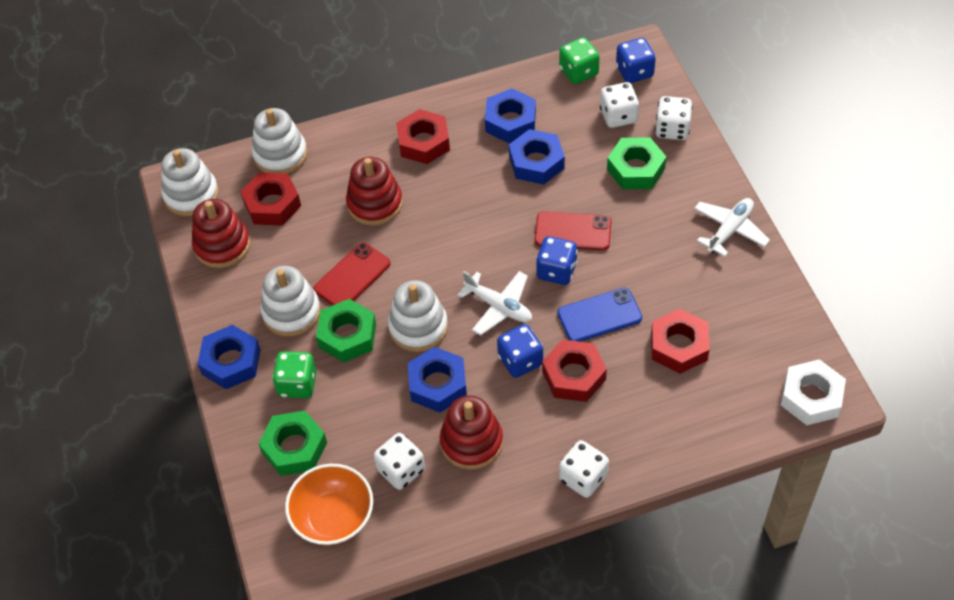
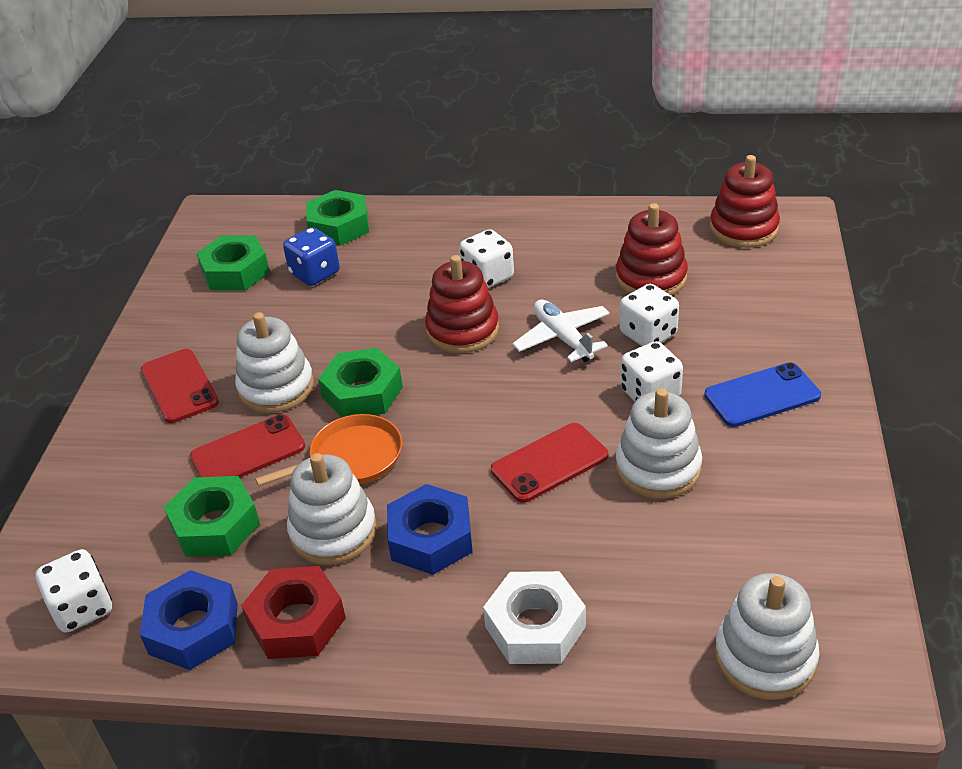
blue dice: [497,324,543,378] [536,236,578,285] [616,38,656,83] = 3 -> [283,227,340,286] = 1
blue nut: [198,325,261,389] [408,347,467,413] [485,88,536,143] [509,129,565,185] = 4 -> [140,570,238,670] [387,484,473,575] = 2
green dice: [272,351,316,398] [559,37,600,84] = 2 -> none = 0
green nut: [258,411,327,476] [316,299,376,363] [607,137,666,189] = 3 -> [164,476,260,557] [196,235,270,291] [306,190,369,246] [318,348,403,417] = 4
orange bowl: [285,464,373,545] = 1 -> none = 0
orange pan: none = 0 -> [255,414,402,486] = 1
red nut: [241,172,301,226] [396,109,450,164] [542,340,607,402] [651,309,710,374] = 4 -> [241,566,346,659] = 1
red phone: [313,242,391,306] [535,211,612,251] = 2 -> [141,349,219,423] [190,414,305,478] [491,423,608,503] = 3
white plane: [458,271,532,336] [694,198,770,257] = 2 -> [512,300,610,362] = 1

